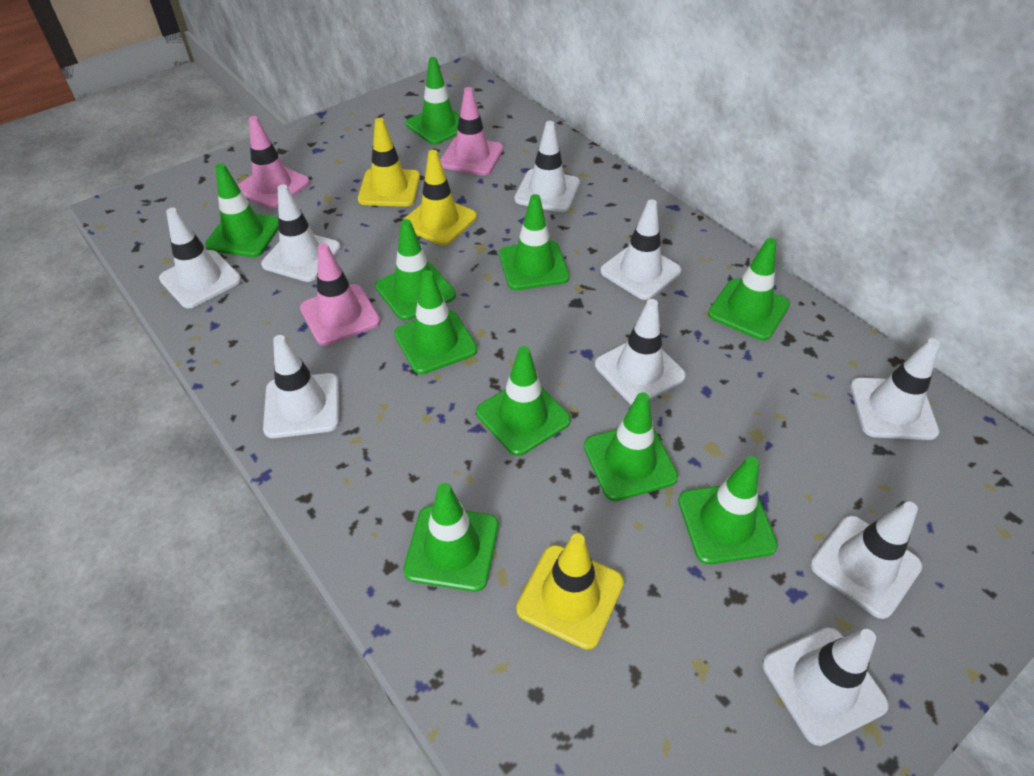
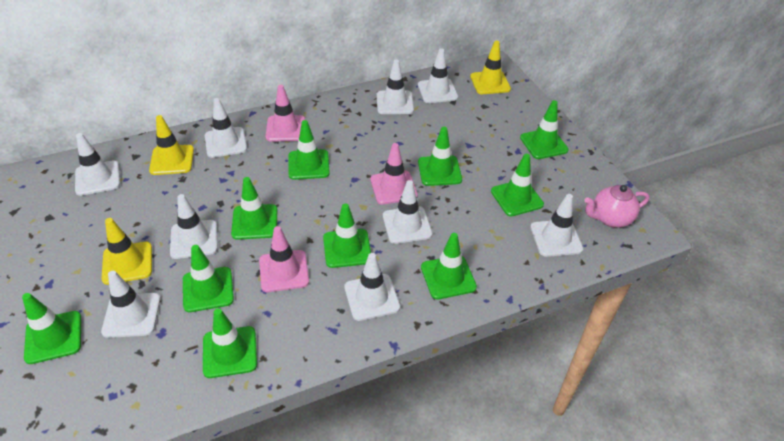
pink teapot: none = 0 -> [584,185,649,228] = 1

